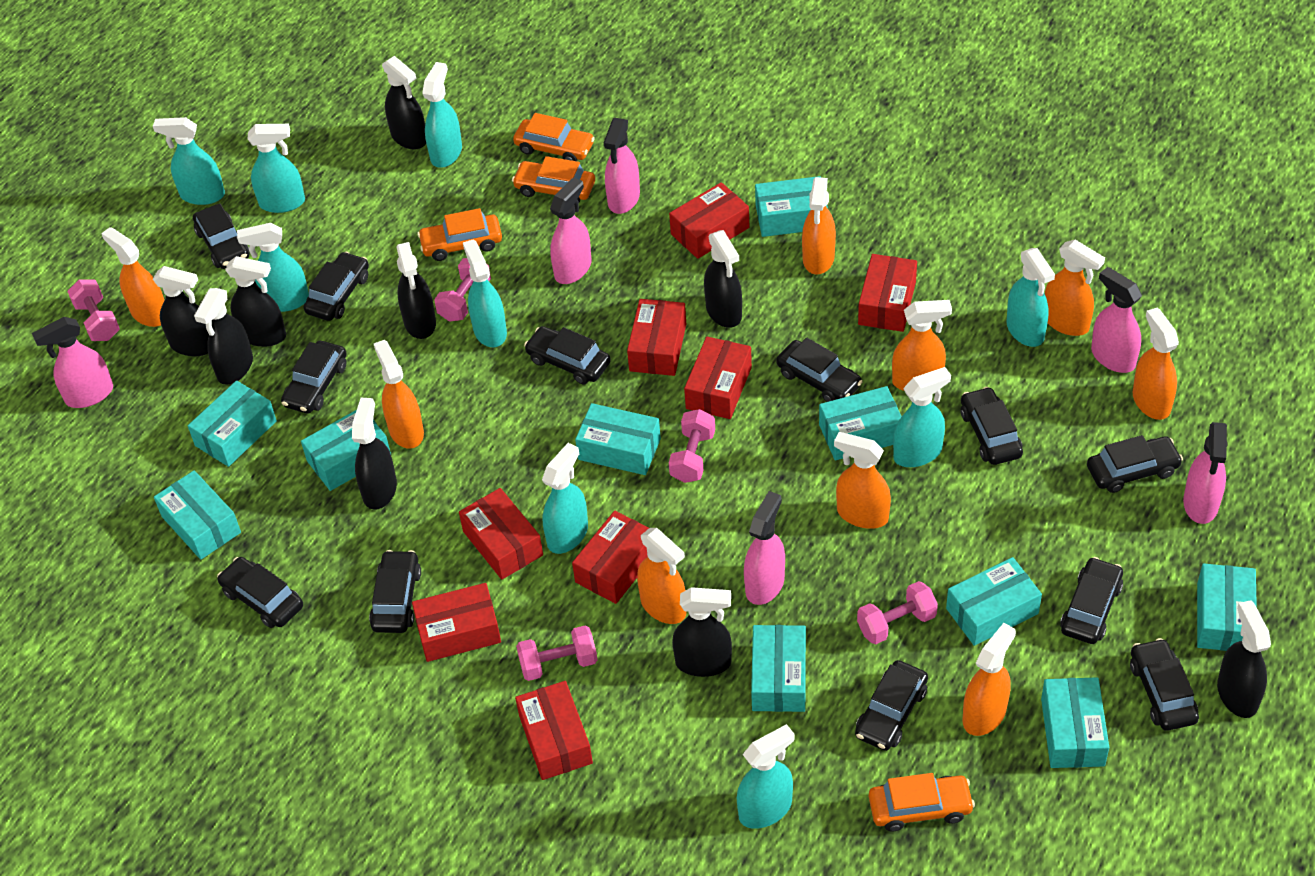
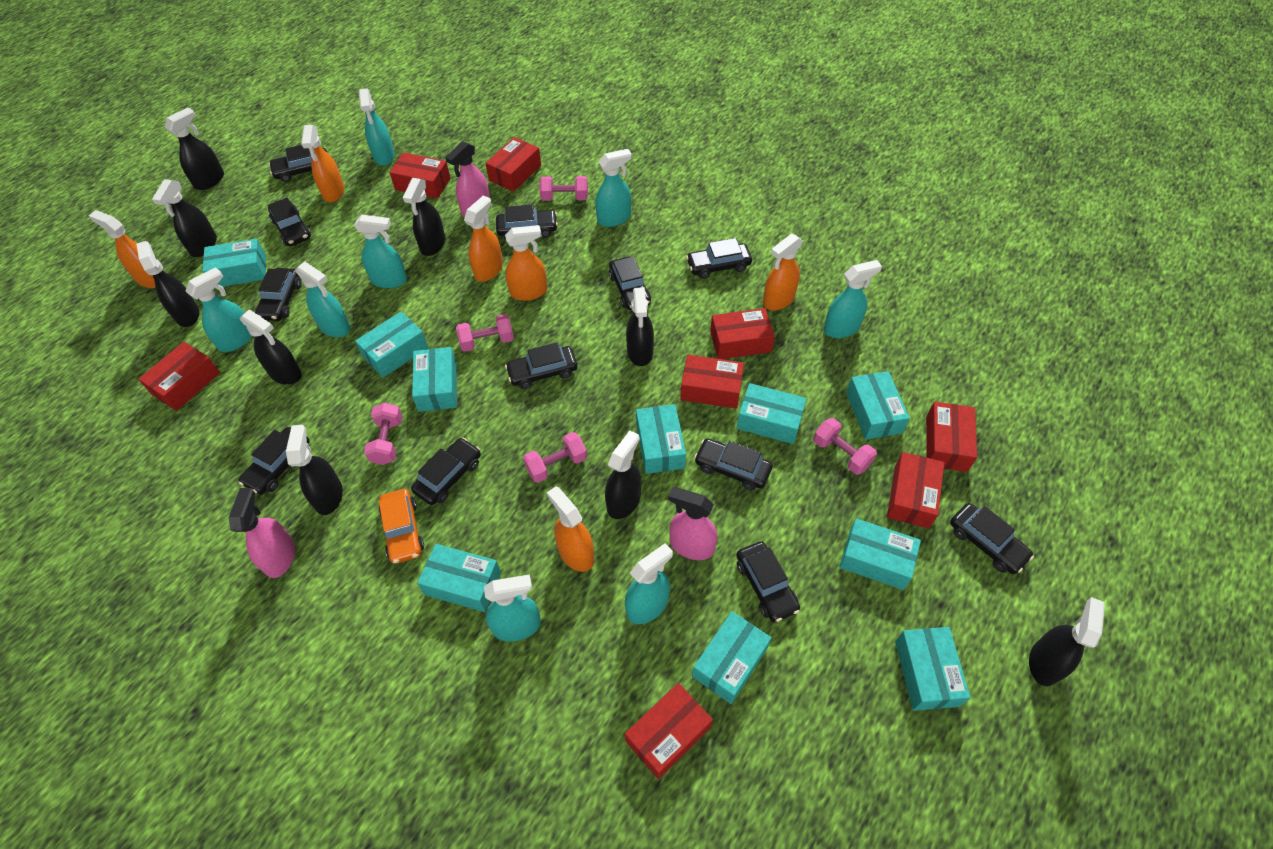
orange car: [417,208,502,261] [512,156,595,202] [513,113,595,161] [869,773,975,832] = 4 -> [379,489,424,564] = 1
orange spray bottle: [101,227,165,327] [374,340,424,449] [637,528,686,624] [802,177,836,274] [834,432,891,529] [892,300,952,391] [963,623,1016,736] [1045,240,1105,336] [1133,307,1179,420] = 9 -> [89,210,155,288] [301,125,344,202] [464,196,503,282] [505,225,547,301] [547,486,594,572] [763,234,803,310] = 6
pink spray bottle: [32,317,113,408] [550,177,591,284] [604,118,640,214] [744,491,785,605] [1091,267,1142,373] [1183,422,1227,524] = 6 -> [229,488,295,578] [445,141,490,217] [668,487,718,560] = 3
turquoise spray bottle: [153,117,225,205] [237,223,309,312] [248,124,305,213] [422,62,462,168] [463,239,507,347] [542,443,588,554] [737,724,795,829] [893,367,951,467] [1006,248,1055,347] = 9 -> [186,267,252,352] [295,261,350,337] [354,215,407,288] [359,88,395,166] [484,574,541,641] [595,149,632,227] [625,543,673,624] [824,260,882,338] = 8

